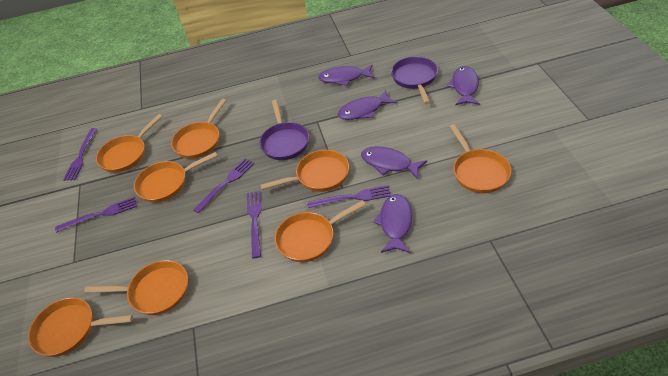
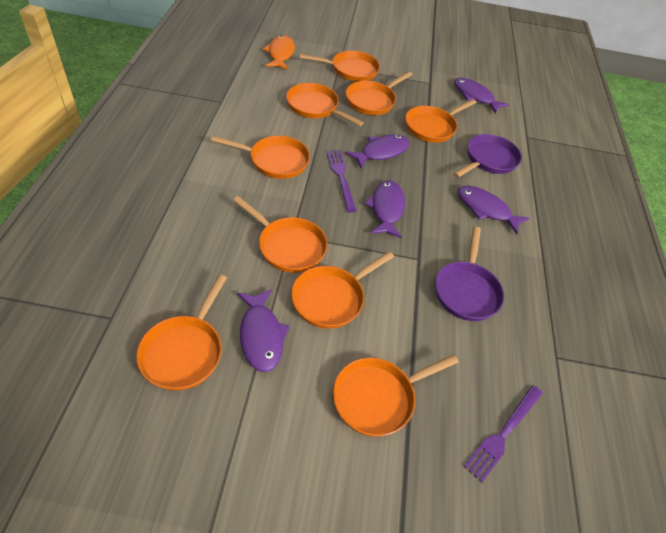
orange fish: none = 0 -> [263,35,295,70] = 1
orange pan: [28,297,133,357] [84,260,188,315] [96,114,163,173] [134,152,217,203] [171,99,226,159] [260,150,349,192] [275,200,366,262] [450,124,511,193] = 8 -> [136,274,227,391] [211,136,310,179] [233,196,328,273] [286,83,364,126] [291,251,394,329] [299,51,380,82] [333,354,459,437] [346,71,412,115] [405,99,476,143] = 9
purple fork: [55,197,137,233] [63,128,97,181] [193,158,254,213] [247,191,262,258] [307,185,391,208] = 5 -> [327,150,356,212] [464,385,543,483] = 2

